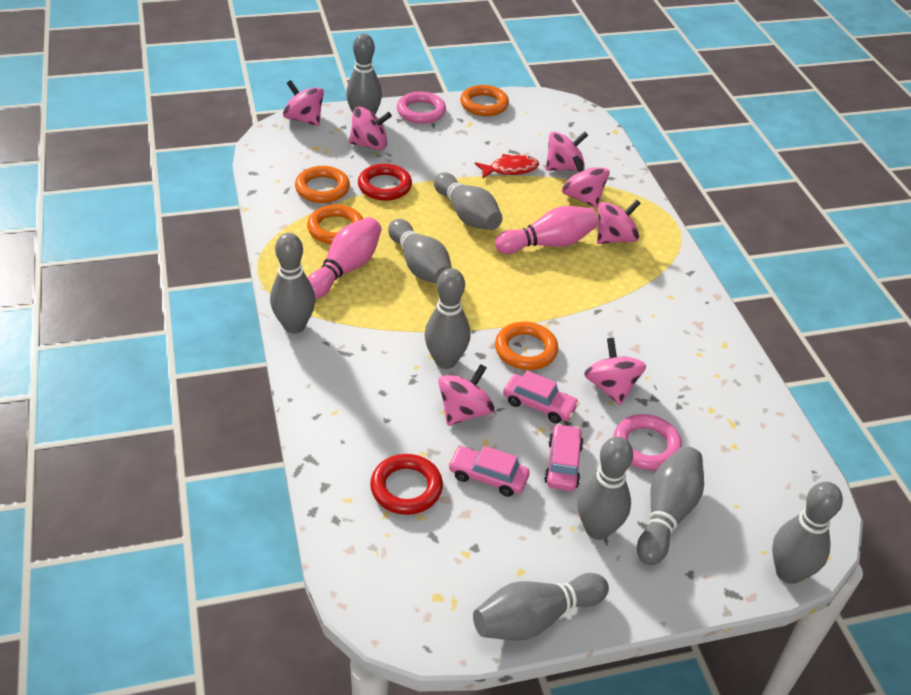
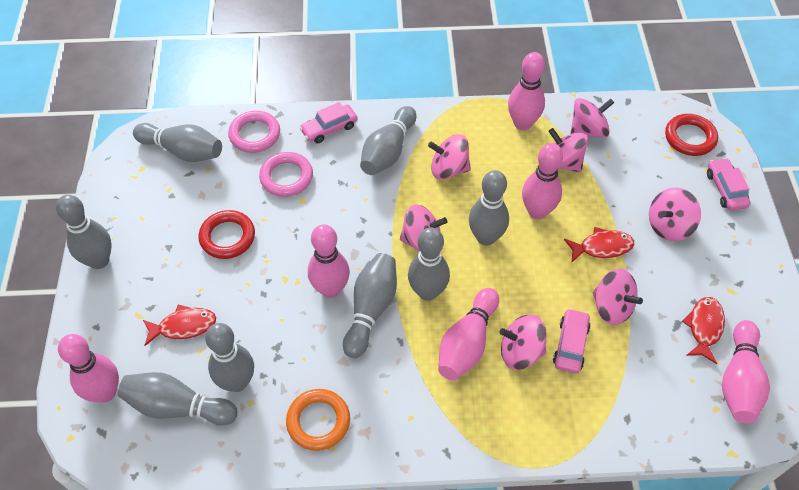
grey bowling pin: [270,233,316,334] [346,34,382,115] [388,219,452,284] [424,268,470,369] [434,172,503,230] [473,573,609,641] [578,437,633,540] [637,446,704,565] [772,482,843,584] = 9 -> [56,195,112,269] [118,372,237,426] [133,123,222,162] [205,323,254,392] [343,253,397,358] [360,106,417,175] [408,227,450,301] [469,170,509,246] = 8
orange ring: [295,166,350,203] [307,204,363,244] [460,85,509,116] [495,322,558,370] = 4 -> [286,389,350,451] = 1
pink bowling pin: [307,217,382,299] [495,206,598,254] = 2 -> [58,334,119,403] [308,224,350,298] [438,288,499,380] [508,52,545,130] [522,143,563,219] [722,320,770,423] = 6
red fish: [475,154,539,179] = 1 -> [142,304,216,346] [564,227,634,263] [682,297,725,364] = 3

